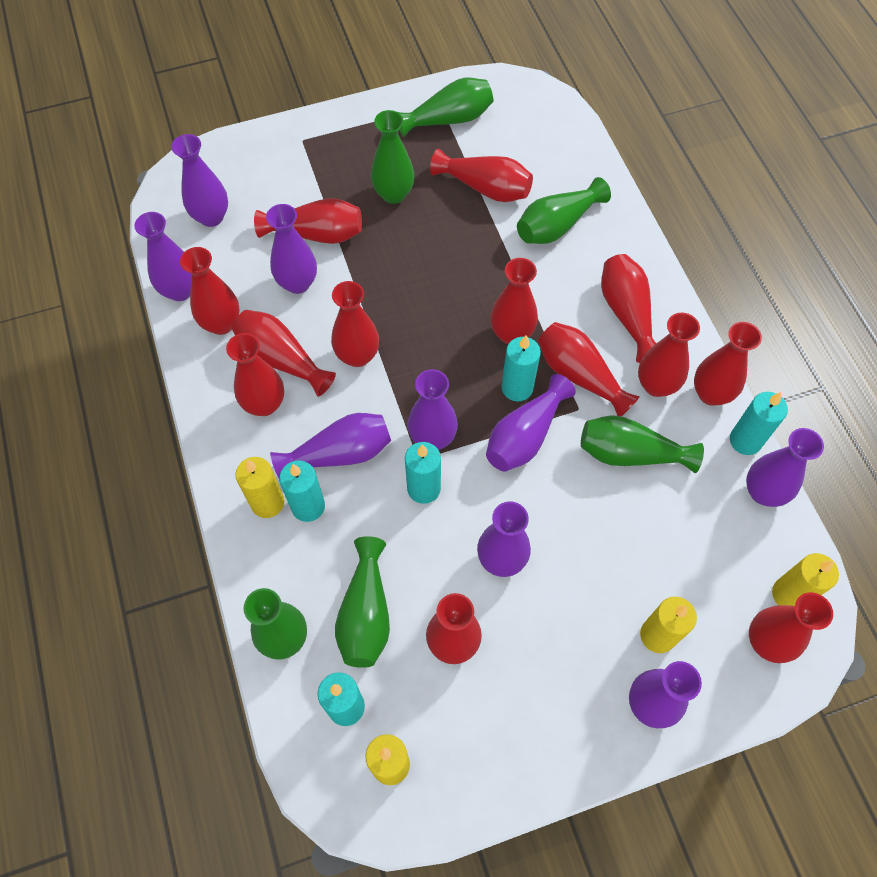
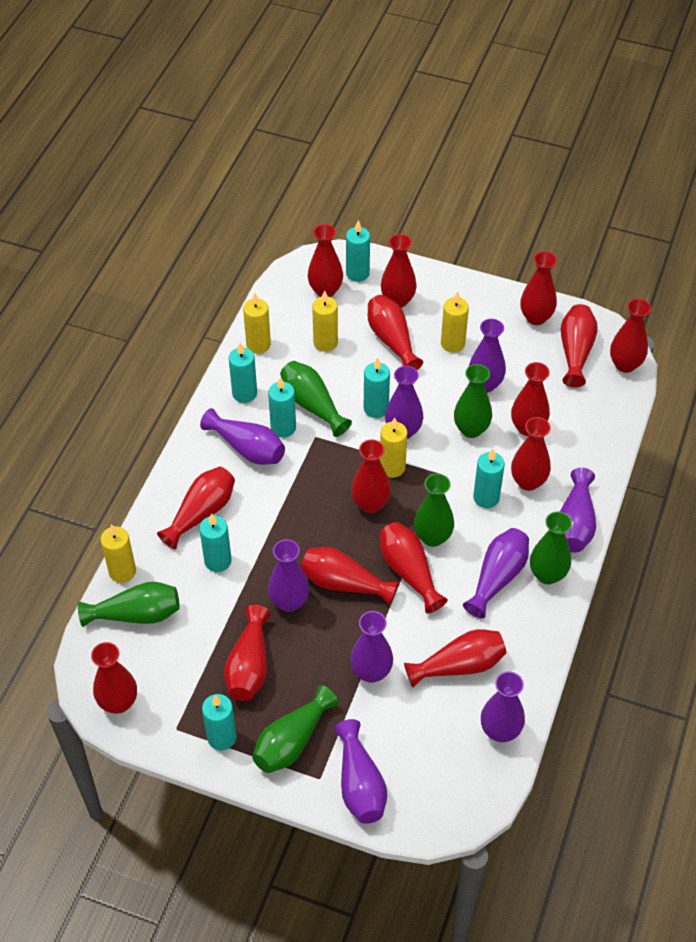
red vase: [180,247,240,335] [226,333,284,416] [232,310,336,397] [254,198,362,244] [331,281,379,367] [426,593,482,664] [430,149,533,202] [490,258,538,344] [538,322,640,416] [601,254,656,363] [638,313,700,397] [694,322,762,406] [749,592,833,663] = 13 -> [91,642,137,713] [157,466,235,549] [224,605,271,701] [301,547,399,605] [308,224,343,297] [351,440,391,513] [368,295,423,370] [380,522,448,613] [381,234,417,308] [404,629,506,688] [511,362,550,436] [511,417,551,491] [520,251,557,325] [561,304,598,387] [610,299,651,373] = 15
turquoise candle: [279,461,325,522] [318,672,365,726] [405,442,441,504] [502,335,541,402] [730,392,788,455] = 5 -> [199,513,232,572] [202,694,237,750] [229,342,257,403] [268,377,296,437] [346,220,370,282] [364,357,390,418] [473,449,505,508] = 7
yellow candle: [235,457,284,518] [365,734,410,785] [640,597,697,653] [772,553,839,606] = 4 -> [100,524,136,583] [243,293,271,354] [312,291,338,352] [380,418,407,478] [441,291,469,353] = 5

